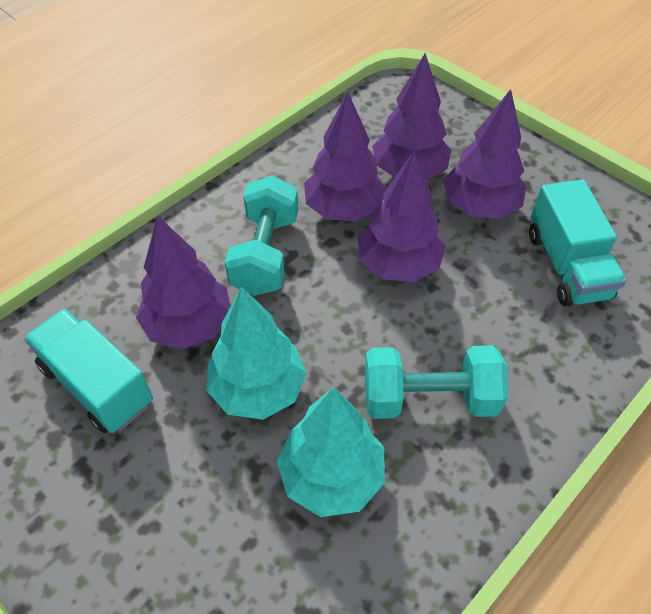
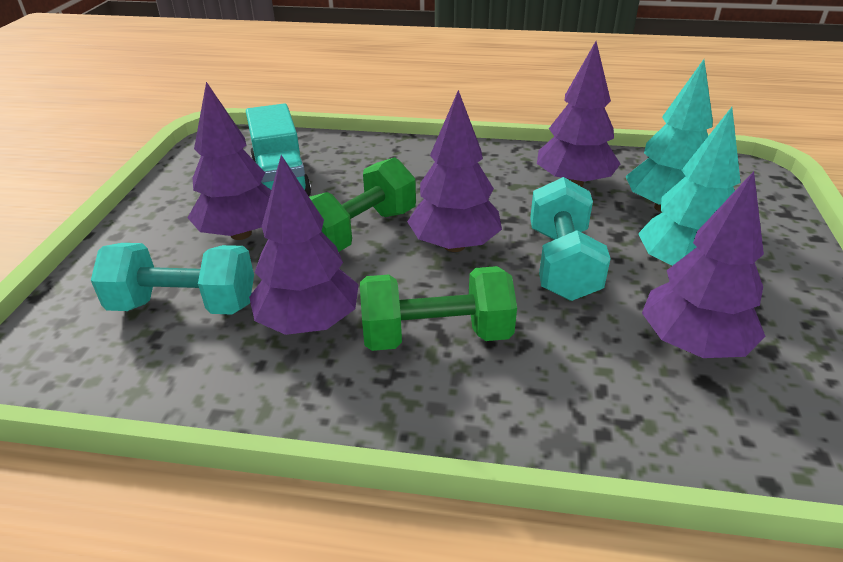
green dumbbell: none = 0 -> [309,157,416,252] [360,266,517,351] = 2
turquoise truck: [24,309,153,433] [529,179,626,307] = 2 -> [246,103,311,196] = 1

